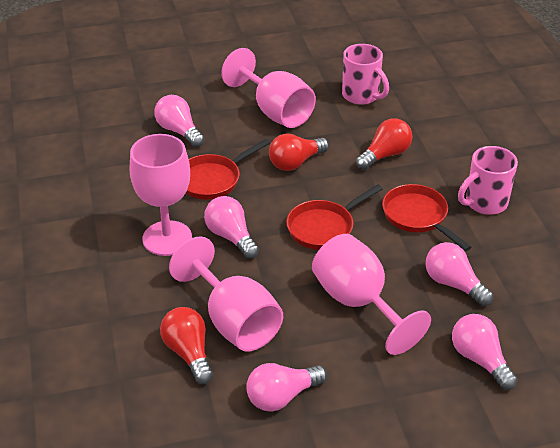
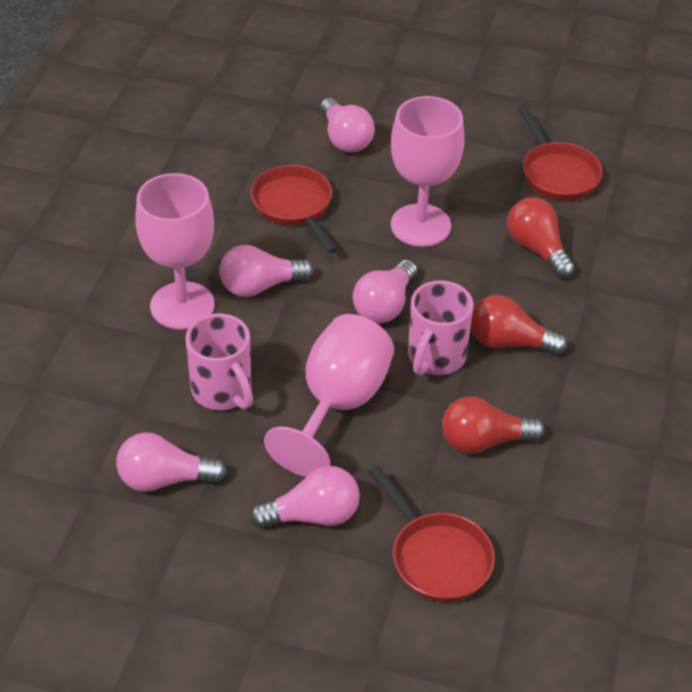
pink goblet: [130,134,192,256] [169,236,283,352] [221,48,316,128] [312,234,431,355] = 4 -> [135,173,215,330] [264,314,394,477] [391,96,465,247] = 3

